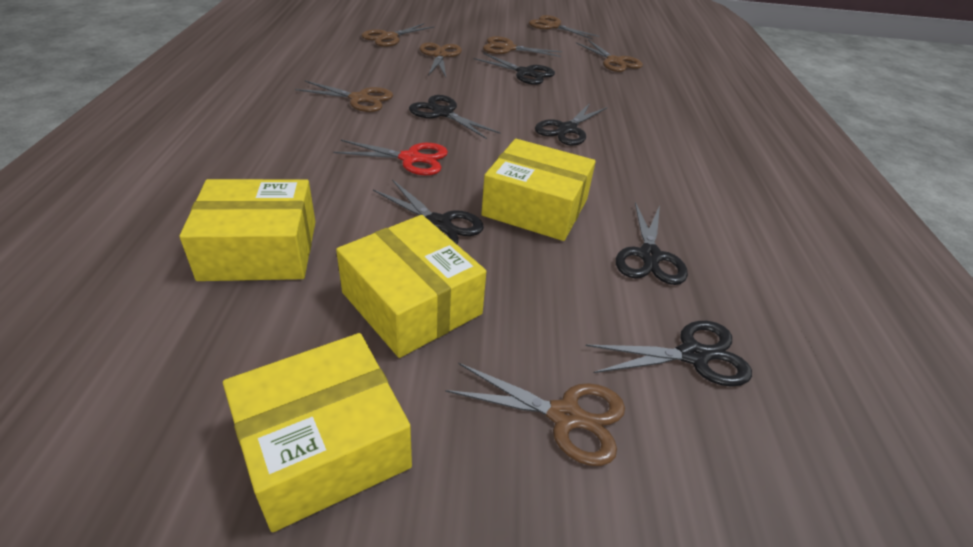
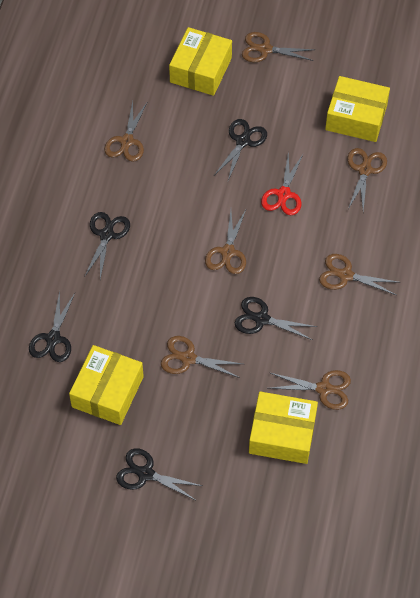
black scissors: [373,179,484,244] [409,95,500,139] [473,53,555,85] [535,103,607,146] [586,321,752,387] [616,202,688,285] = 6 -> [29,291,75,362] [85,212,130,279] [116,448,202,501] [214,119,267,181] [235,297,317,340] = 5

